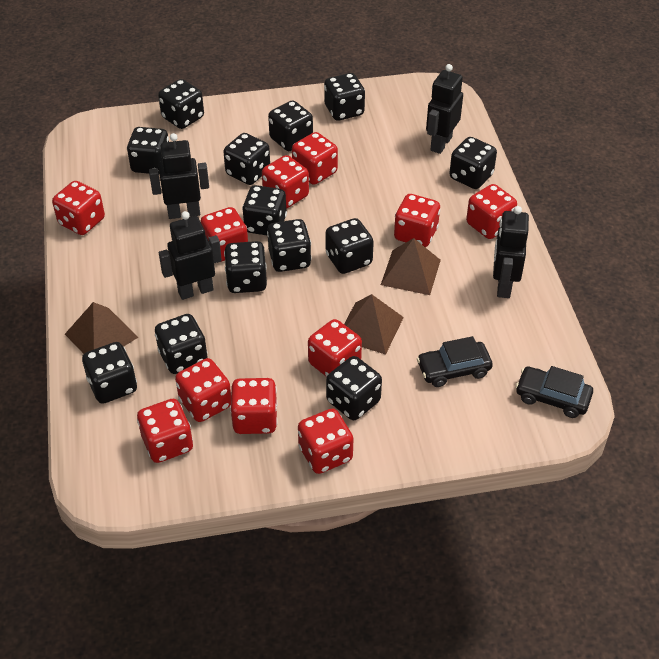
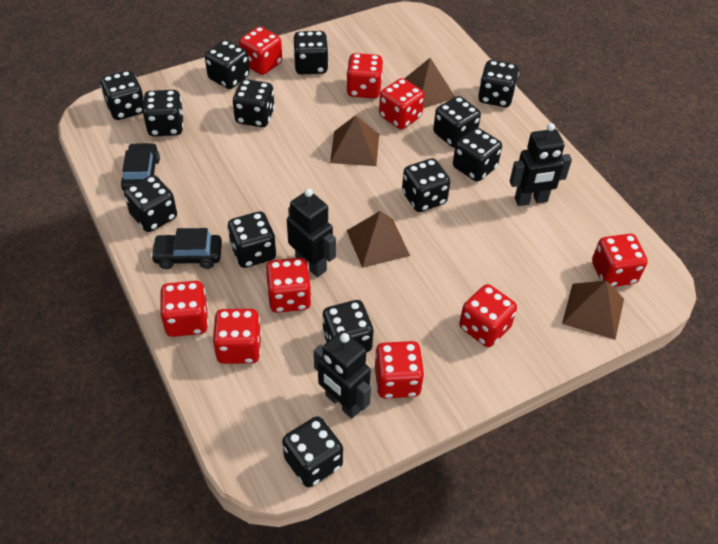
black robot: [149,133,209,219] [159,211,222,300] [426,64,463,154] [493,206,529,298] = 4 -> [287,188,336,277] [314,331,371,418] [510,123,572,206] = 3
brown pyramid: [65,302,138,354] [344,294,404,355] [381,238,441,295] = 3 -> [330,115,379,166] [346,211,410,268] [404,58,455,108] [562,281,624,340] = 4
red dice: [52,181,105,235] [137,399,193,463] [175,358,231,422] [201,207,248,262] [230,378,278,434] [262,155,309,209] [292,132,338,185] [298,408,353,474] [308,319,362,377] [394,194,440,247] [466,184,517,239] = 11 -> [160,281,208,337] [212,309,261,364] [239,26,282,75] [265,258,312,313] [346,53,383,98] [375,341,425,399] [379,78,424,129] [459,284,517,347] [592,234,647,287] = 9

